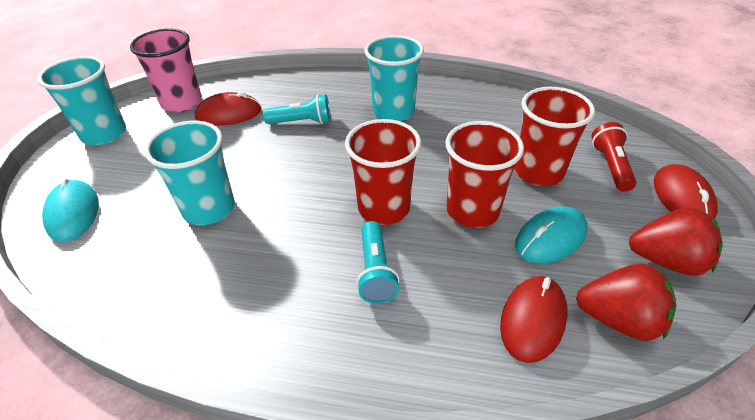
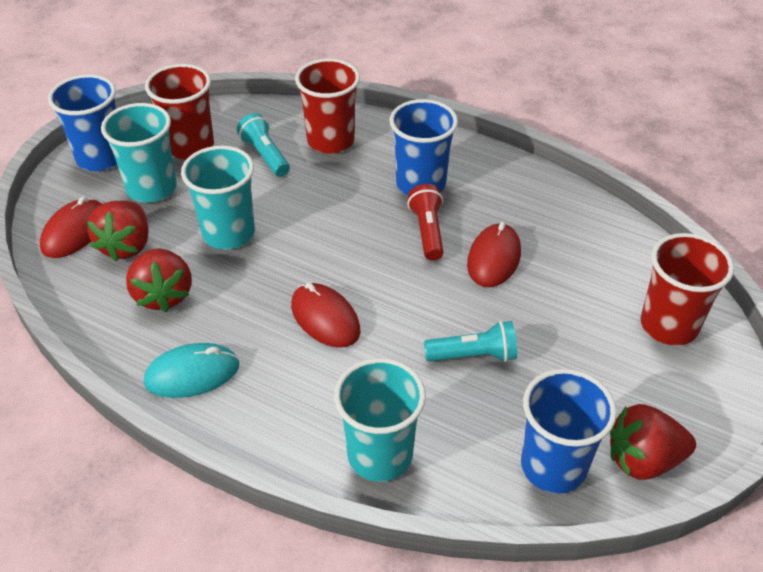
blue cup: none = 0 -> [48,74,117,171] [389,99,458,195] [521,369,617,494] = 3
pink cup: [130,29,202,112] = 1 -> none = 0
red strawberry: [576,264,676,341] [629,207,723,276] = 2 -> [87,200,148,262] [126,248,192,312] [610,404,696,480] = 3
turquoise mouse: [42,178,99,242] [515,206,588,263] = 2 -> [144,343,239,398] = 1

